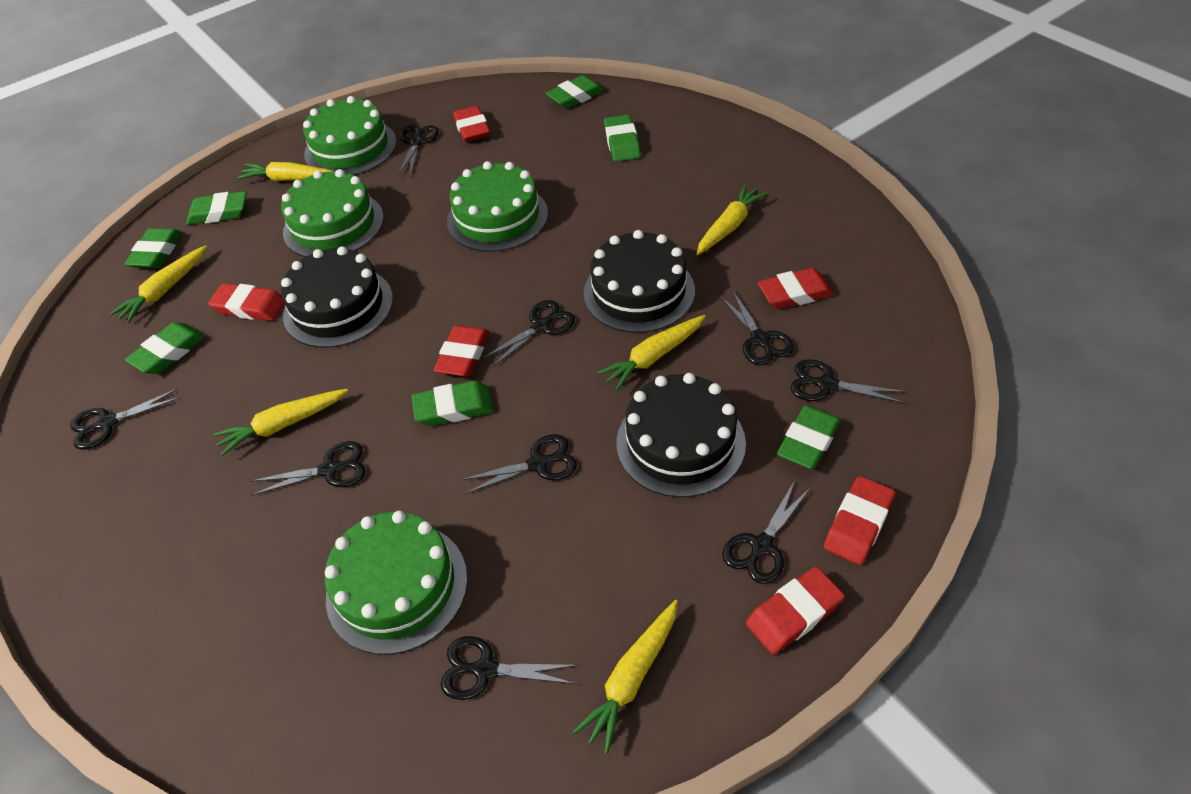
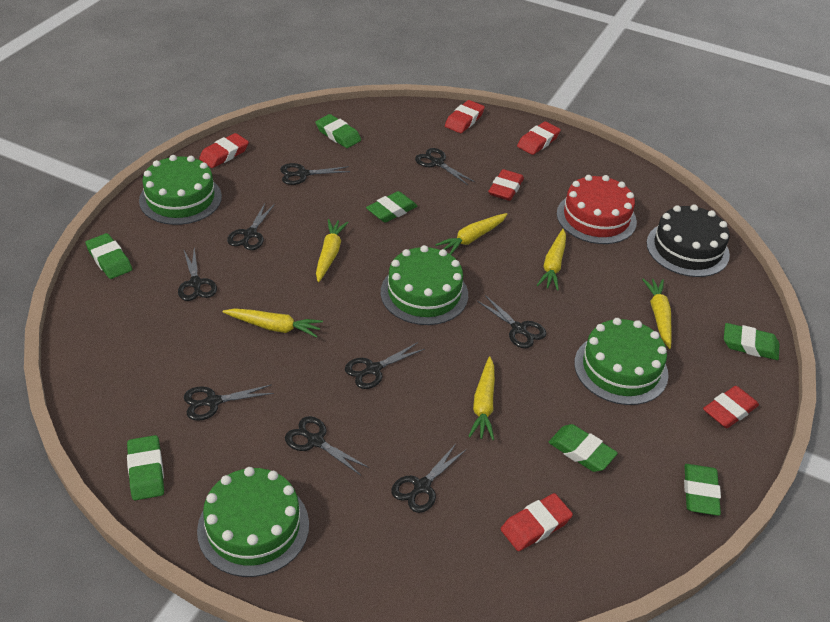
black cake: [281,246,393,348] [584,230,695,333] [616,373,746,497] = 3 -> [647,204,730,277] = 1
red cake: none = 0 -> [557,175,637,244] = 1

